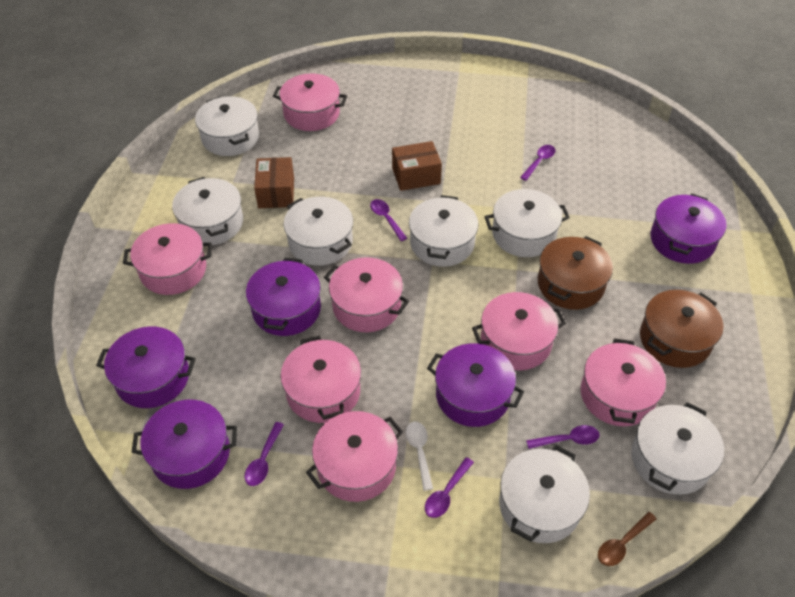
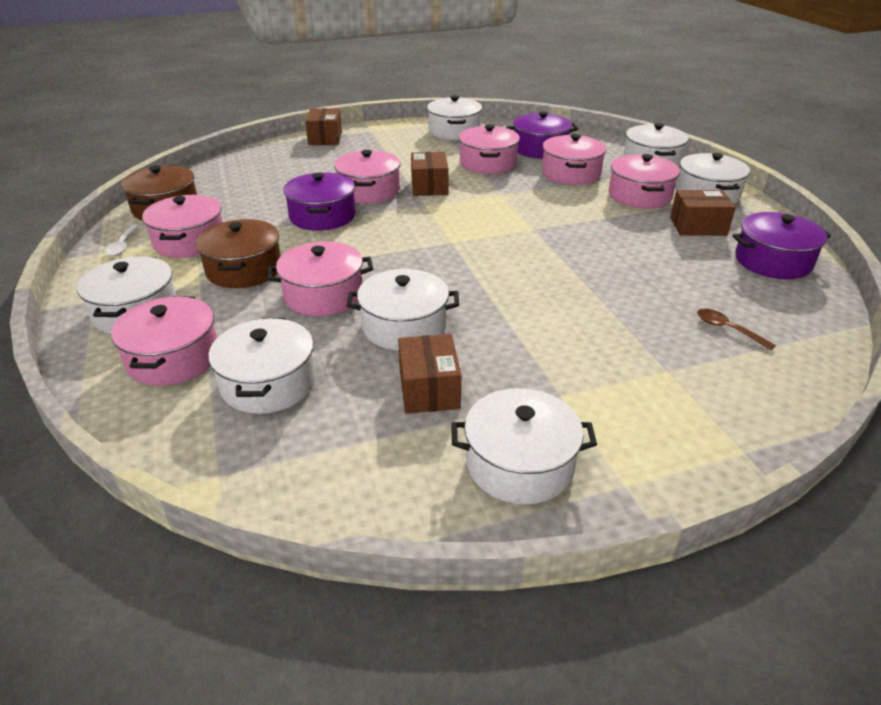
brown box: [254,157,294,208] [392,141,442,191] = 2 -> [305,108,342,145] [398,334,461,414] [411,152,449,196] [670,190,736,236] = 4
purple pot: [96,327,196,408] [132,400,237,489] [246,258,321,336] [427,343,524,427] [651,193,727,264] = 5 -> [283,172,355,231] [506,111,579,159] [733,212,831,279] = 3
purple spoon: [245,422,284,486] [370,199,407,241] [425,457,474,518] [520,145,555,181] [526,425,600,449] = 5 -> none = 0

